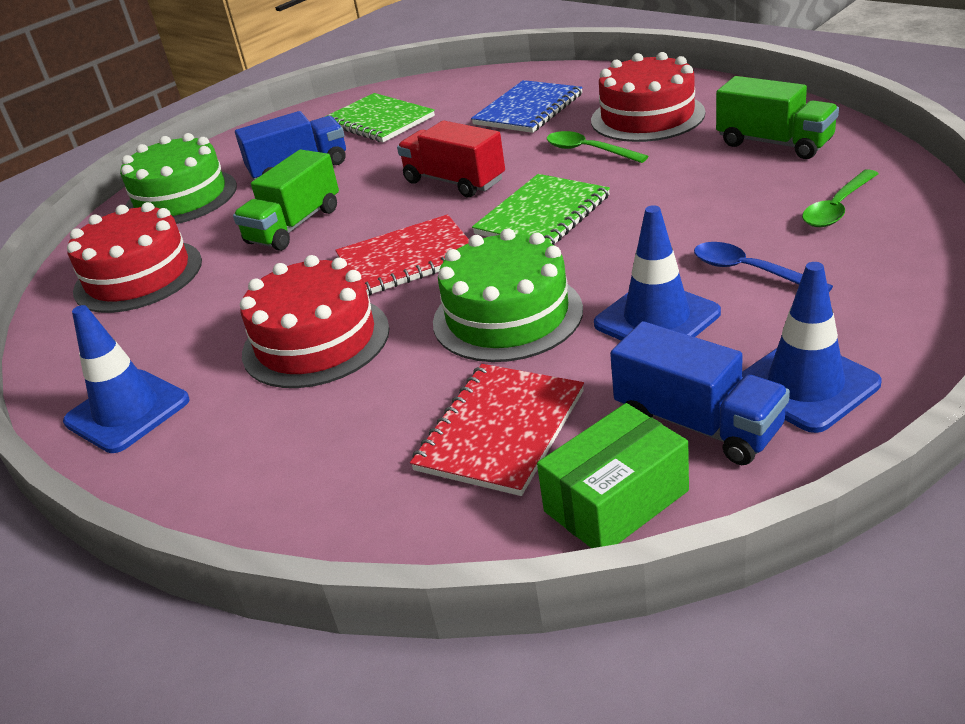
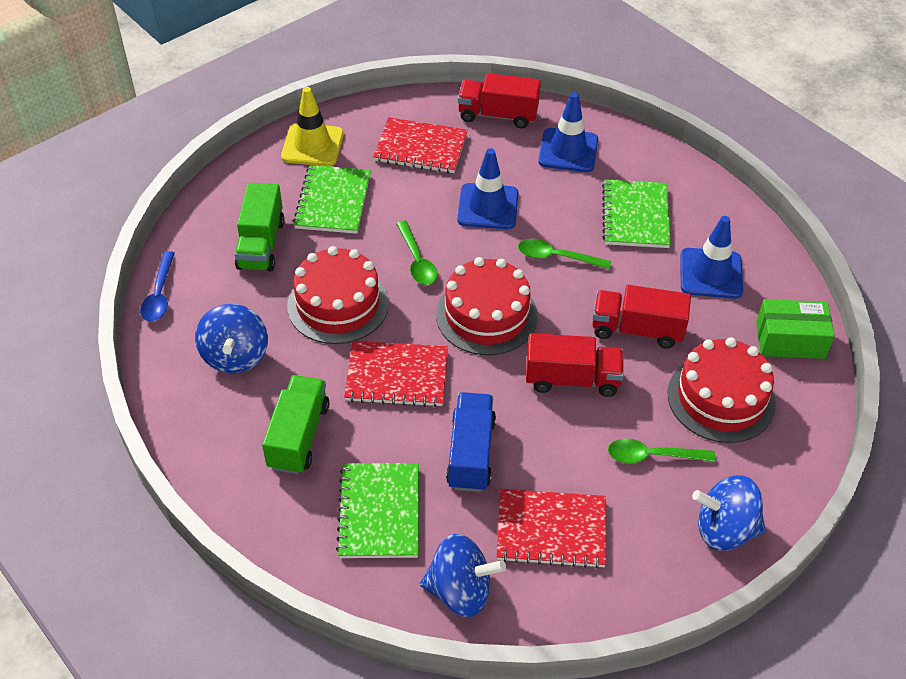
blue notebook: [471,80,583,133] = 1 -> none = 0
blue spinning top: none = 0 -> [195,304,268,373] [420,534,506,617] [692,475,766,551] = 3
blue truck: [235,111,346,180] [610,321,790,465] = 2 -> [446,392,496,492] = 1
green cake: [120,133,237,224] [433,229,583,362] = 2 -> none = 0
green notebook: [325,93,435,142] [472,174,610,245] = 2 -> [293,165,371,234] [336,463,419,558] [602,179,671,248] = 3
green spoon: [547,131,648,163] [802,169,878,227] = 2 -> [396,221,437,285] [518,239,611,269] [608,439,715,463] = 3
red notebook: [335,214,469,296] [410,364,584,496] = 2 -> [344,341,448,407] [373,117,468,173] [496,489,606,569] = 3
red truck: [397,120,505,197] = 1 -> [458,73,541,129] [526,333,624,397] [592,285,691,348] = 3
yellow traffic cone: none = 0 -> [281,87,344,166] = 1

